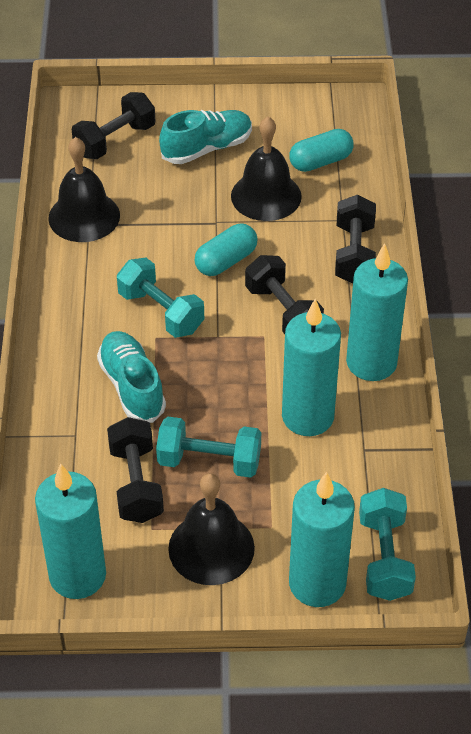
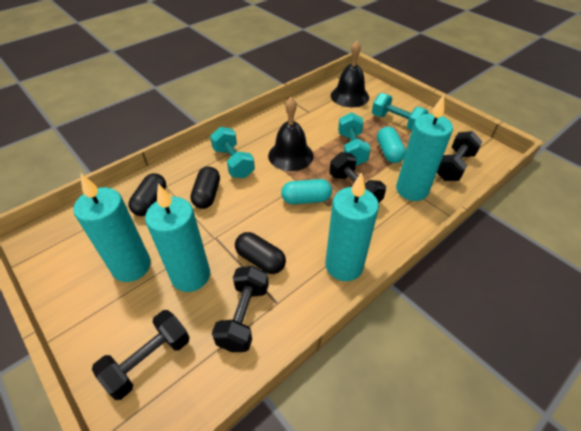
black bell: [48,137,120,242] [168,473,255,585] [231,116,302,221] = 3 -> [268,97,314,171] [331,41,369,107] = 2
black capsule: none = 0 -> [129,173,166,216] [190,166,220,209] [235,232,286,274] = 3
turquoise shoe: [97,331,166,423] [159,110,252,164] = 2 -> none = 0

